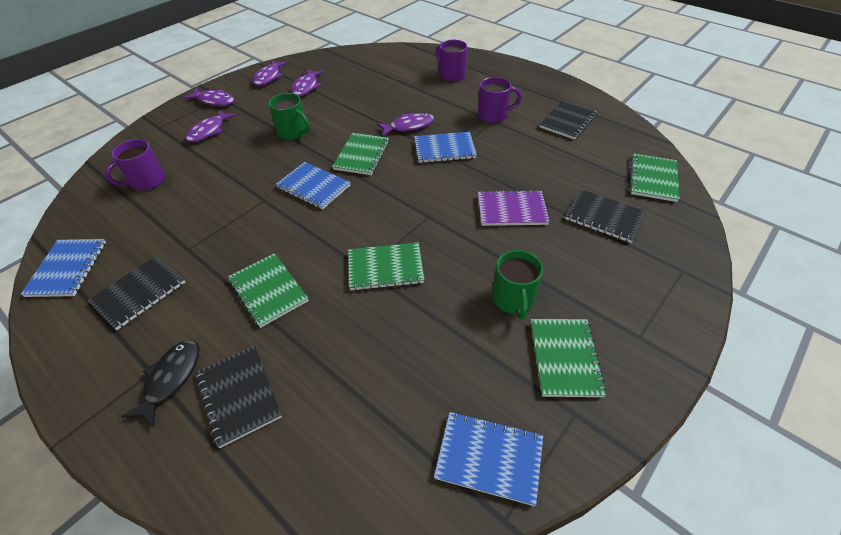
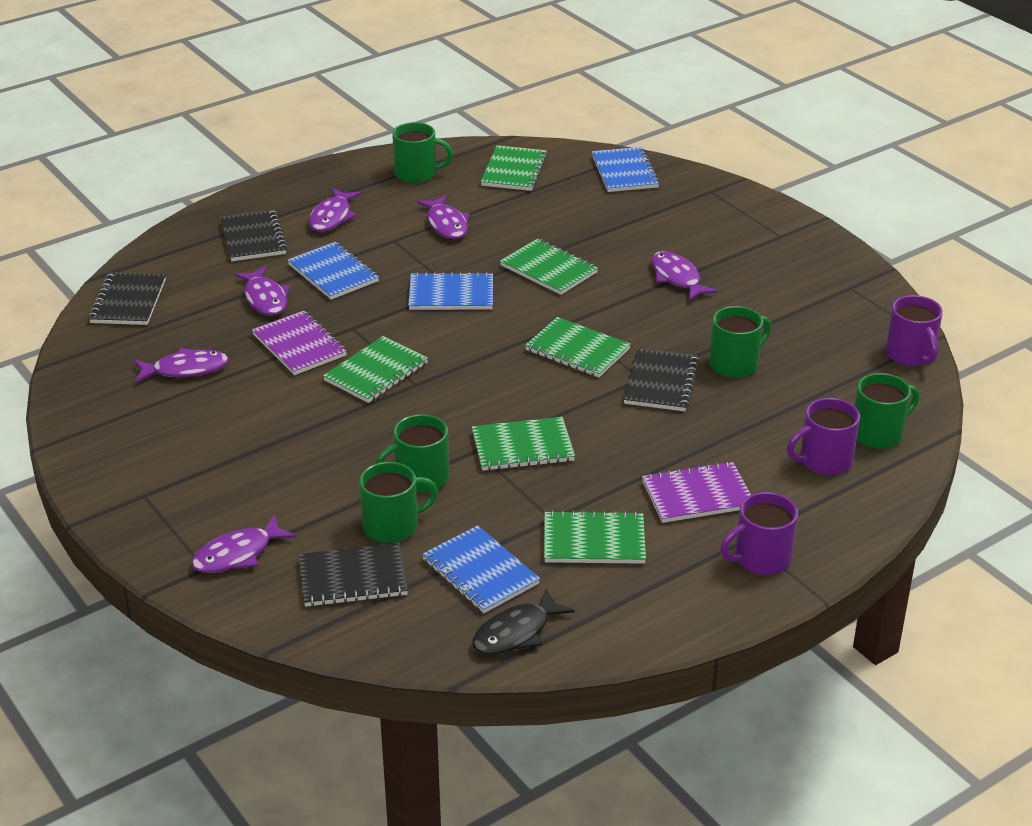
green mug: [268,93,310,140] [492,250,543,319] = 2 -> [359,462,438,543] [376,414,449,493] [392,122,453,183] [709,306,771,378] [855,373,919,449] = 5
green notebook: [228,253,309,328] [332,133,389,175] [348,242,425,291] [531,319,607,397] [630,154,679,202] = 5 -> [323,336,428,403] [472,417,575,471] [481,145,547,191] [500,239,598,295] [525,317,631,378] [544,510,646,564] = 6
purple fish: [183,88,234,106] [185,109,237,142] [252,60,288,86] [291,69,324,96] [376,113,434,137] = 5 -> [134,348,229,383] [191,515,296,573] [234,266,290,316] [309,188,361,232] [417,195,470,239] [652,251,718,301] = 6
purple notebook: [478,190,550,226] = 1 -> [252,311,347,375] [642,461,751,523] = 2

